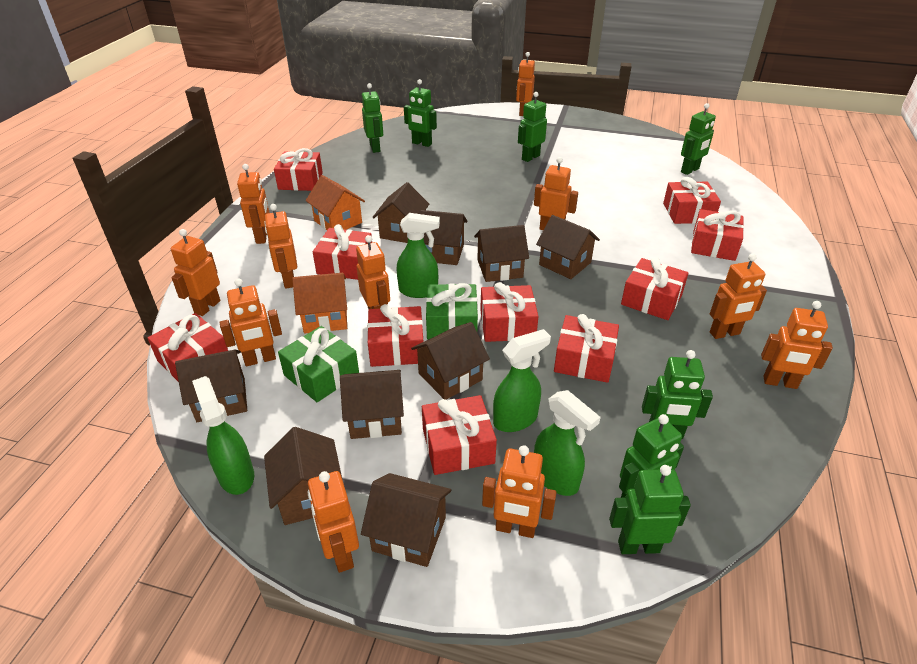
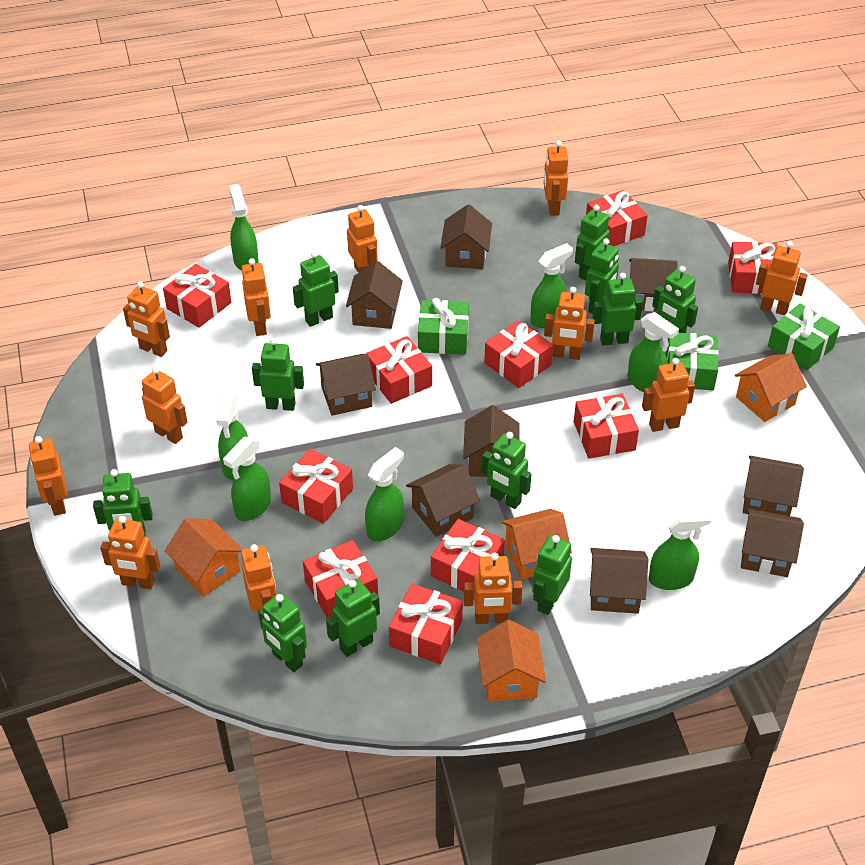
green gift: [278,326,359,402] [426,283,478,340] = 2 -> [418,298,469,355] [666,333,718,390] [768,304,840,370] = 3
green robot: [362,83,383,153] [404,79,437,147] [518,92,547,162] [609,465,691,554] [619,414,684,498] [642,350,713,439] [681,103,716,175] = 7 -> [93,469,153,536] [252,338,304,411] [259,593,307,672] [293,251,339,327] [326,579,380,657] [482,432,531,509] [532,535,572,615] [575,205,610,281] [585,238,619,314] [592,273,643,346] [652,266,698,333] = 11
green spray bottle: [192,376,254,495] [397,213,440,298] [493,329,551,432] [534,390,601,496] = 4 -> [216,394,248,479] [223,437,271,521] [229,184,258,271] [365,447,404,541] [531,243,573,328] [628,312,679,392] [649,509,712,590] = 7
orange house: [292,273,347,333] [306,175,365,230] = 2 -> [165,518,243,597] [477,620,546,702] [501,509,572,579] [735,353,807,422] = 4
orange robot: [170,229,220,316] [219,279,282,366] [237,164,269,244] [264,204,297,289] [308,471,359,573] [356,235,390,309] [482,445,557,538] [516,52,535,116] [534,157,578,230] [710,254,767,339] [761,301,833,389] = 11 -> [29,436,68,516] [100,516,160,589] [123,281,170,357] [142,367,187,444] [241,544,276,620] [242,258,271,336] [347,205,378,272] [464,552,523,624] [544,140,568,216] [544,287,595,360] [642,358,695,432] [756,241,807,315] = 12

